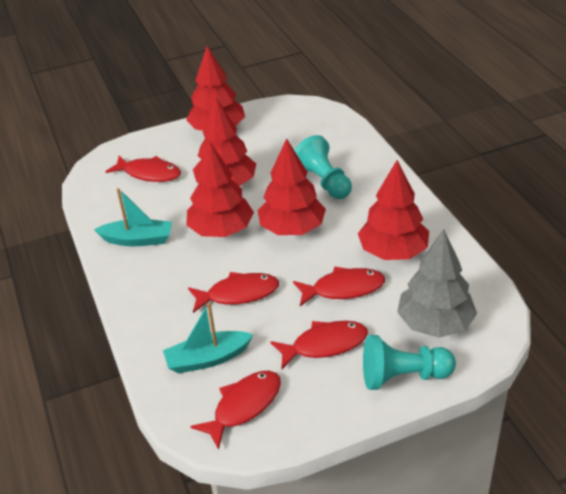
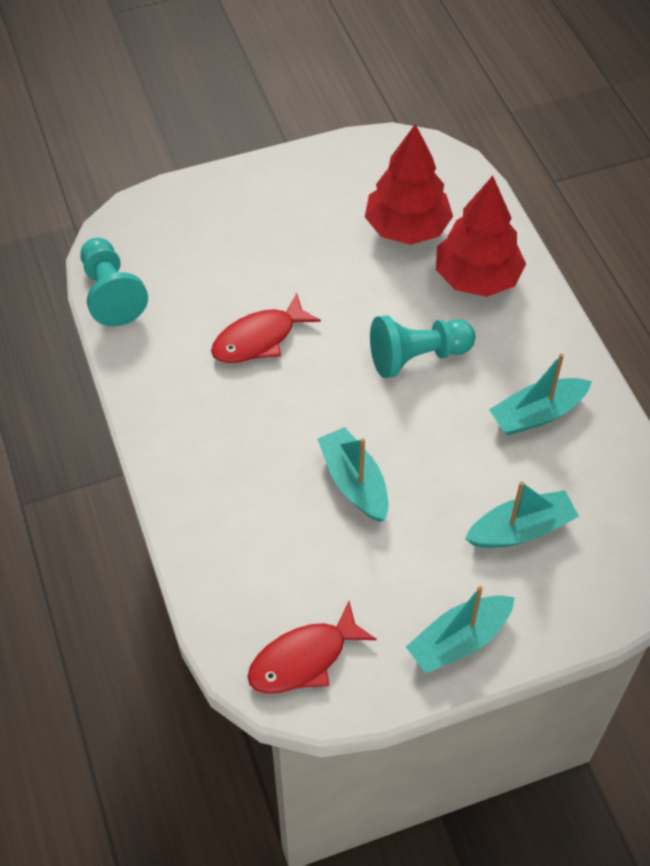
grey tree: [397,229,477,338] = 1 -> none = 0
red fish: [105,155,181,182] [188,272,279,313] [190,371,281,450] [270,321,368,369] [293,266,385,306] = 5 -> [211,293,321,363] [247,601,377,694] = 2
red tree: [186,46,245,131] [186,141,254,237] [193,97,256,186] [258,138,326,235] [358,160,429,260] = 5 -> [365,124,453,245] [436,176,526,297] = 2
turquoise boat: [94,188,172,246] [163,302,254,373] = 2 -> [317,427,388,522] [406,586,515,673] [465,482,579,548] [489,354,592,435] = 4

